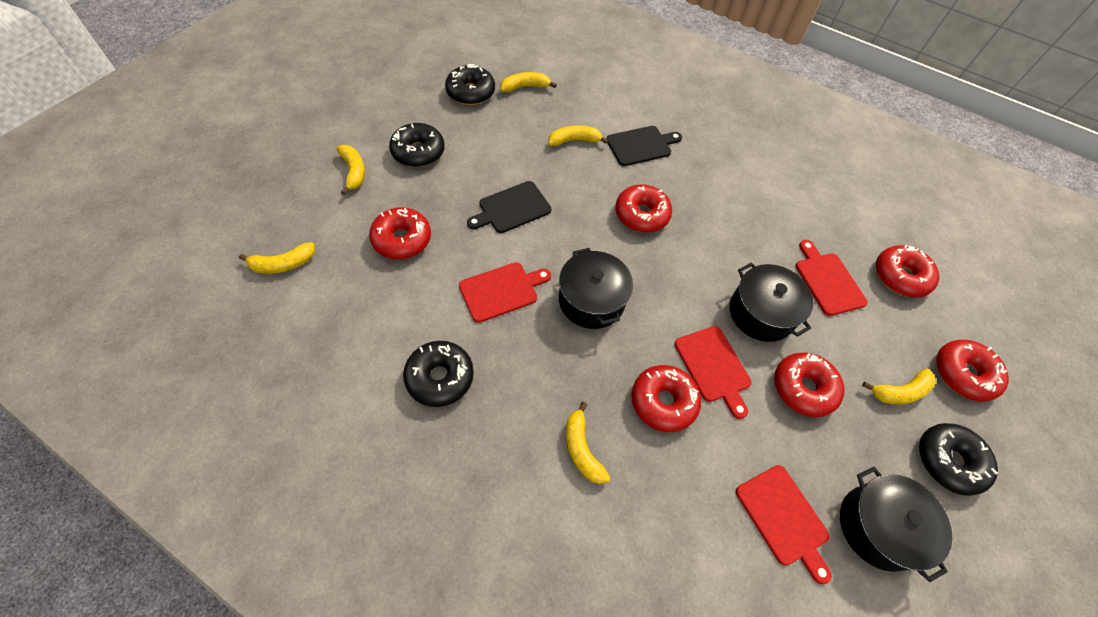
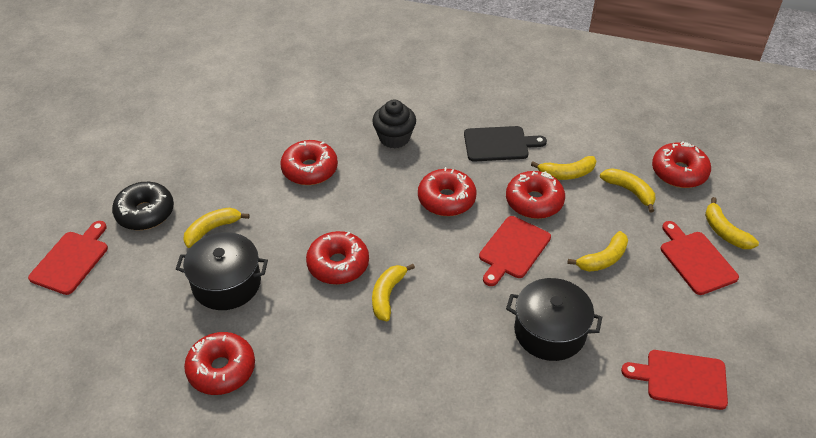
black cupcake: none = 0 -> [372,99,416,149] = 1
black cutting board: [467,181,552,233] [606,126,682,166] = 2 -> [464,126,547,162] = 1
black donut: [389,123,445,167] [403,341,474,407] [445,63,495,105] [919,423,998,496] = 4 -> [112,182,174,230] = 1
black pot: [559,248,633,329] [730,262,813,342] [840,467,952,582] = 3 -> [176,232,268,310] [506,278,602,361] = 2

